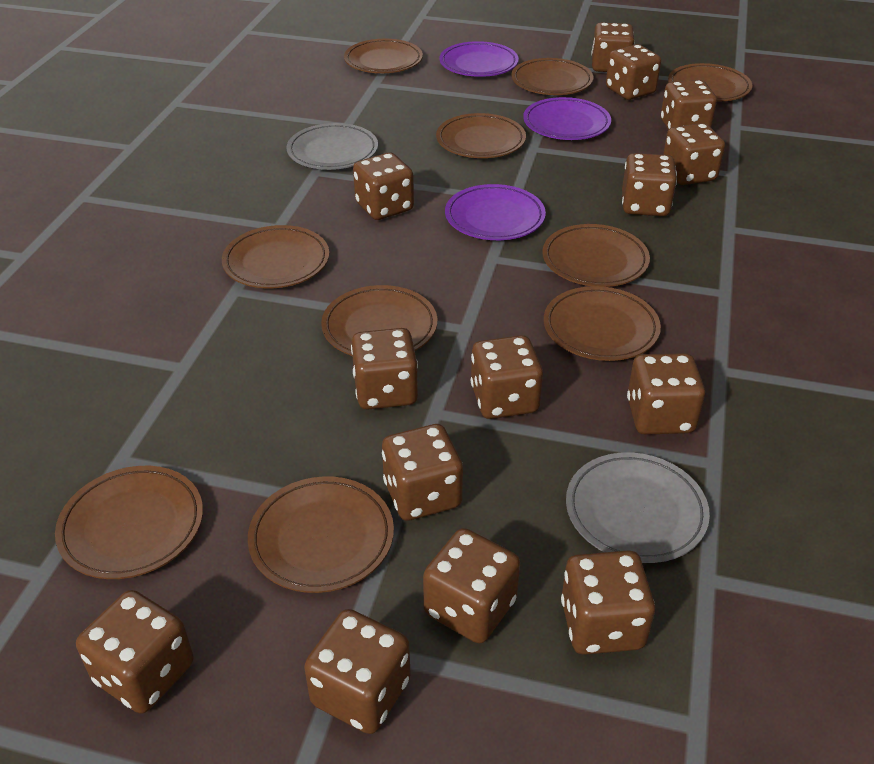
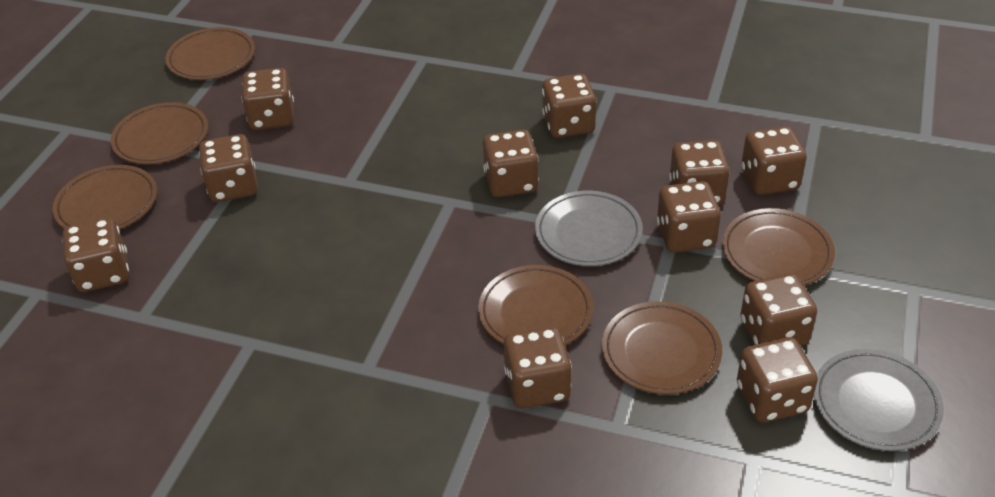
brown dice: [76,590,194,714] [304,609,410,734] [351,328,418,410] [353,153,414,220] [382,424,463,521] [423,528,520,643] [471,335,543,419] [561,550,655,655] [591,22,635,72] [606,44,661,100] [622,153,677,216] [627,353,705,435] [661,80,717,130] [663,123,725,185] = 14 -> [62,218,129,292] [199,134,258,202] [242,68,294,130] [483,130,539,197] [504,326,572,409] [542,74,597,138] [657,181,721,253] [669,140,730,205] [737,337,818,422] [740,273,817,346] [741,126,807,195] = 11
brown plate: [55,466,203,579] [222,225,329,288] [248,476,394,593] [321,285,437,356] [344,39,423,73] [436,113,526,158] [511,58,593,95] [542,224,650,287] [544,286,661,361] [668,63,752,101] = 10 -> [53,165,157,230] [111,102,208,165] [165,27,255,80] [478,265,593,345] [602,301,722,394] [722,208,835,285] = 6
purple plate: [440,41,519,77] [445,184,546,240] [523,97,611,140] = 3 -> none = 0

